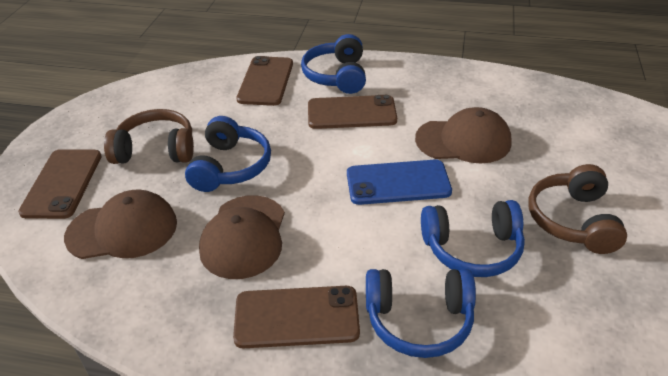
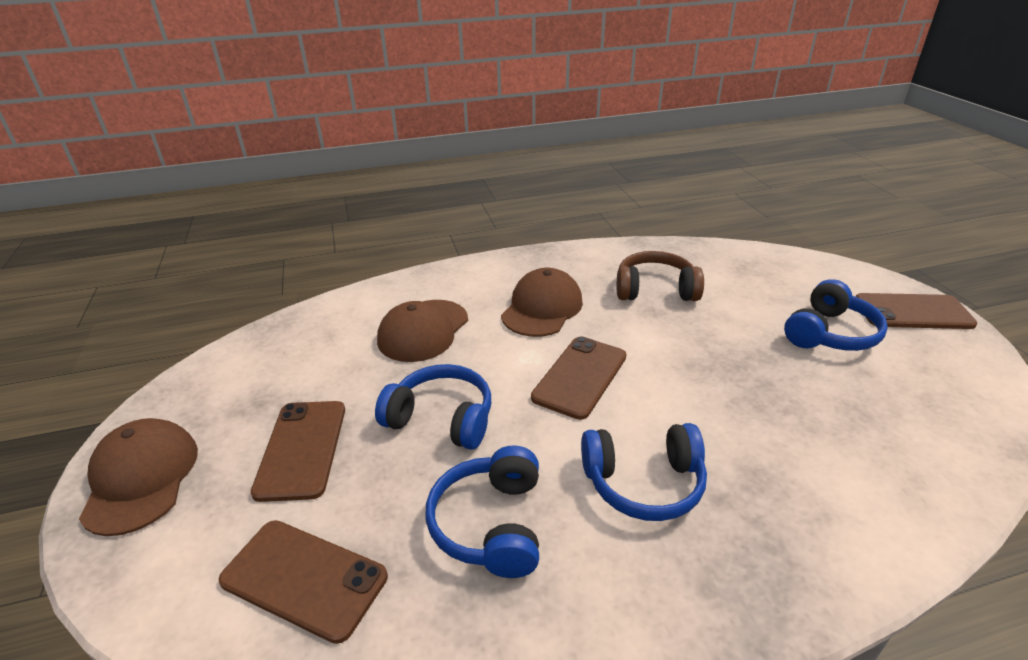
blue phone: [347,160,452,205] = 1 -> none = 0
brown headphones: [104,109,194,164] [528,164,627,254] = 2 -> [617,251,704,301] = 1

